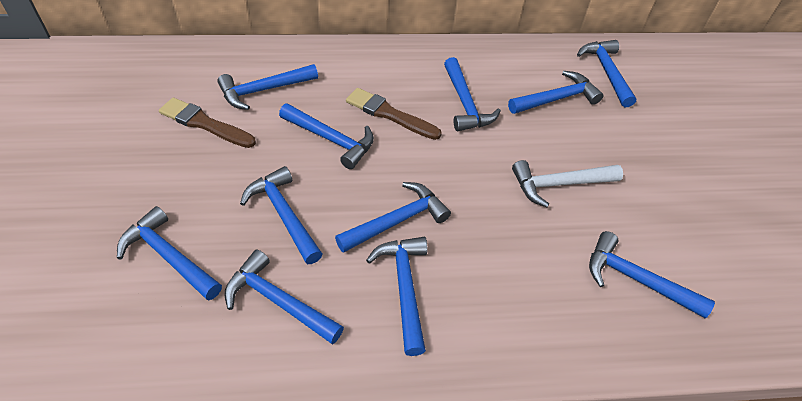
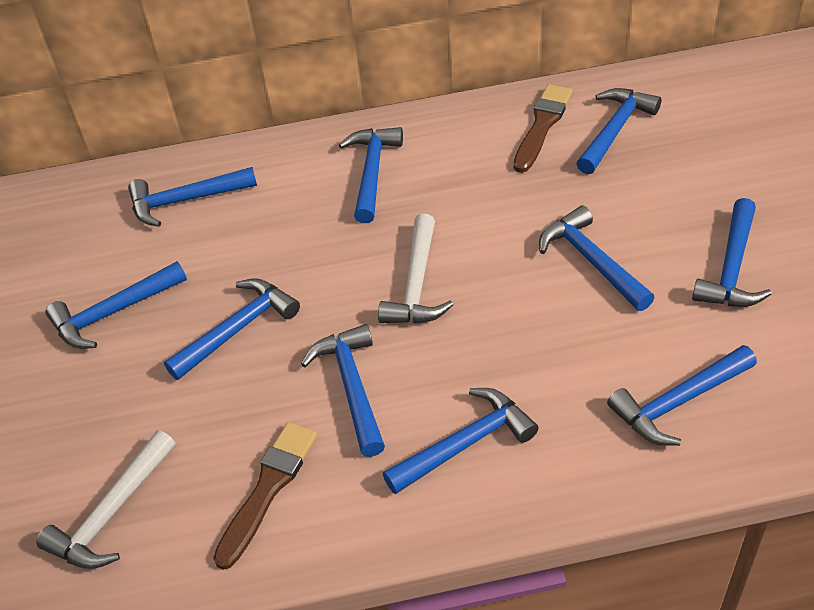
blue hammer: [117,206,222,300] [217,64,318,110] [224,249,344,344] [240,166,322,264] [279,104,374,169] [335,182,451,253] [366,237,427,356] [444,57,501,131] [508,71,603,114] [577,40,637,107] [589,231,715,318] = 11 -> [46,261,187,349] [128,167,257,227] [164,279,300,380] [301,324,385,457] [339,127,403,223] [383,388,538,494] [539,206,655,311] [576,88,661,174] [607,345,757,446] [692,198,772,307] = 10
white hammer: [512,160,623,207] = 1 -> [36,430,175,569] [378,214,453,323] = 2

